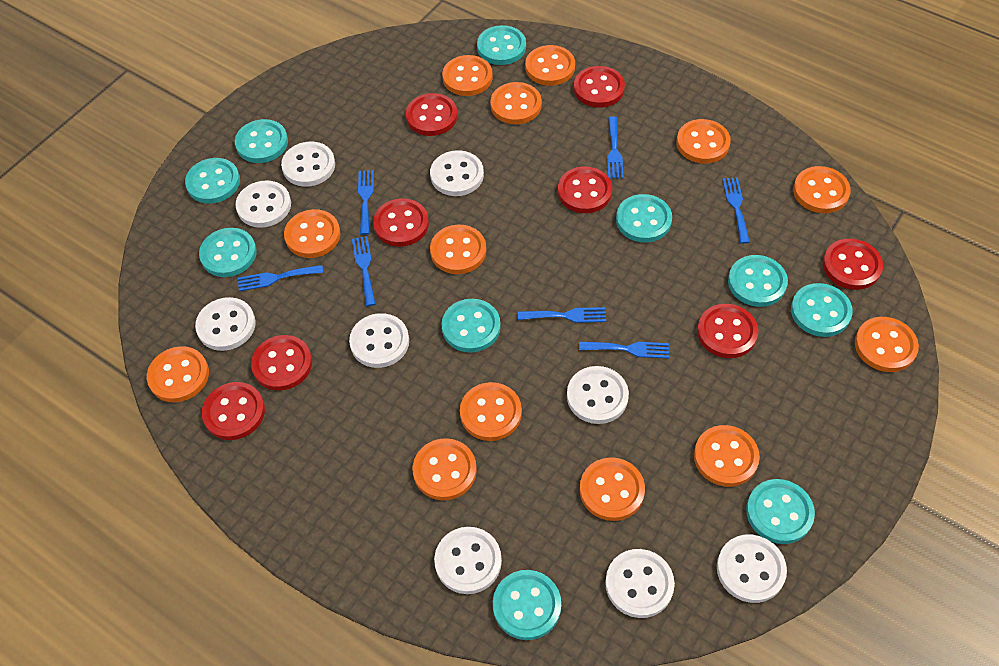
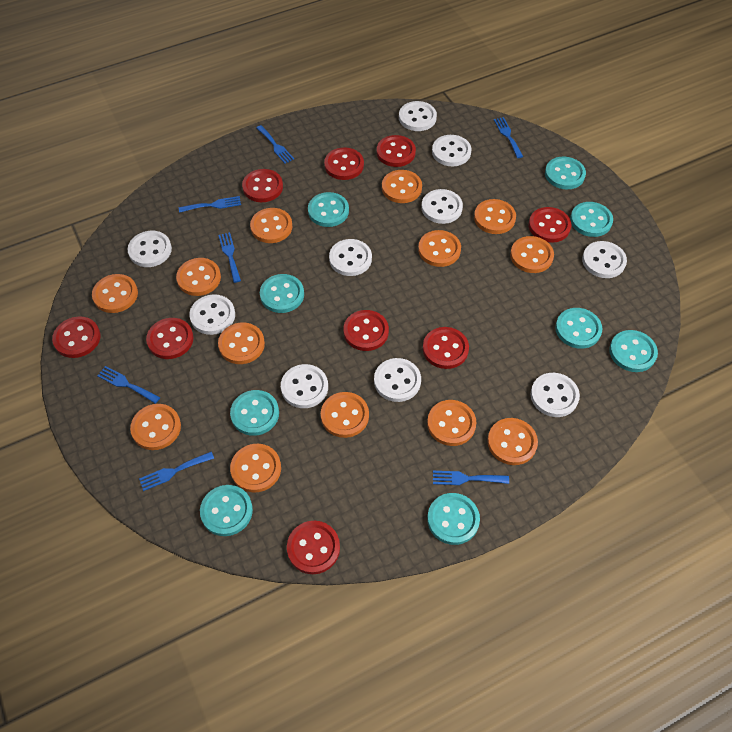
red button: [202,382,265,440] [251,335,312,390] [373,198,429,247] [406,93,457,136] [558,167,612,213] [574,66,625,108] [697,304,758,358] [823,239,883,290] = 8 -> [52,316,100,358] [146,318,194,359] [242,169,283,202] [287,521,340,574] [324,148,364,180] [343,310,389,351] [377,135,416,167] [423,327,469,369] [529,207,571,243] = 9
turquoise button: [185,158,240,204] [199,228,257,277] [235,119,288,163] [441,299,501,353] [477,25,526,65] [493,570,561,640] [616,194,672,242] [728,255,788,307] [746,479,815,544] [791,283,853,337] = 10 -> [200,485,253,536] [230,390,279,436] [260,274,304,313] [308,192,349,227] [427,493,480,545] [545,157,586,189] [555,308,602,349] [570,202,613,237] [609,330,658,372] = 9
white button: [195,297,256,351] [236,180,291,228] [281,141,335,187] [349,313,409,368] [430,150,484,196] [434,527,502,594] [567,366,629,424] [605,549,675,618] [717,535,787,603] = 9 -> [128,231,172,267] [189,294,235,335] [281,364,328,408] [329,239,372,276] [374,358,421,402] [399,101,437,131] [421,189,463,224] [432,135,471,166] [530,373,580,417] [582,241,627,278] = 10

